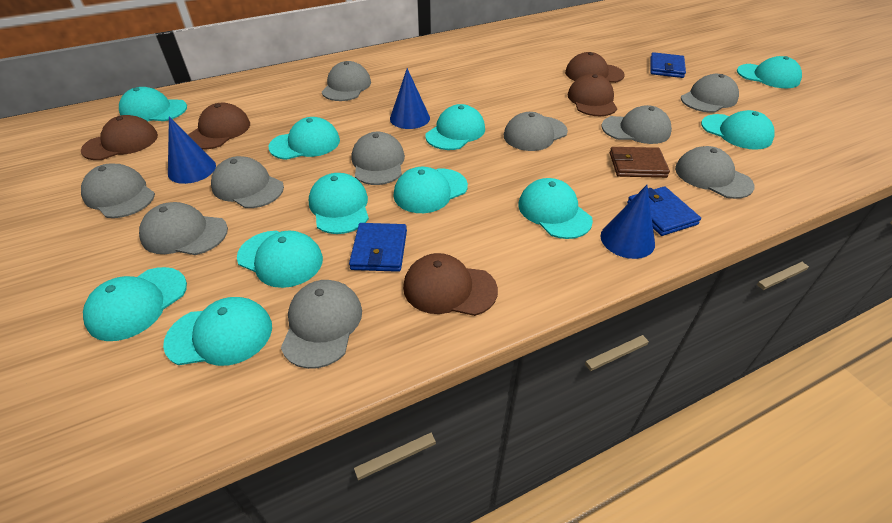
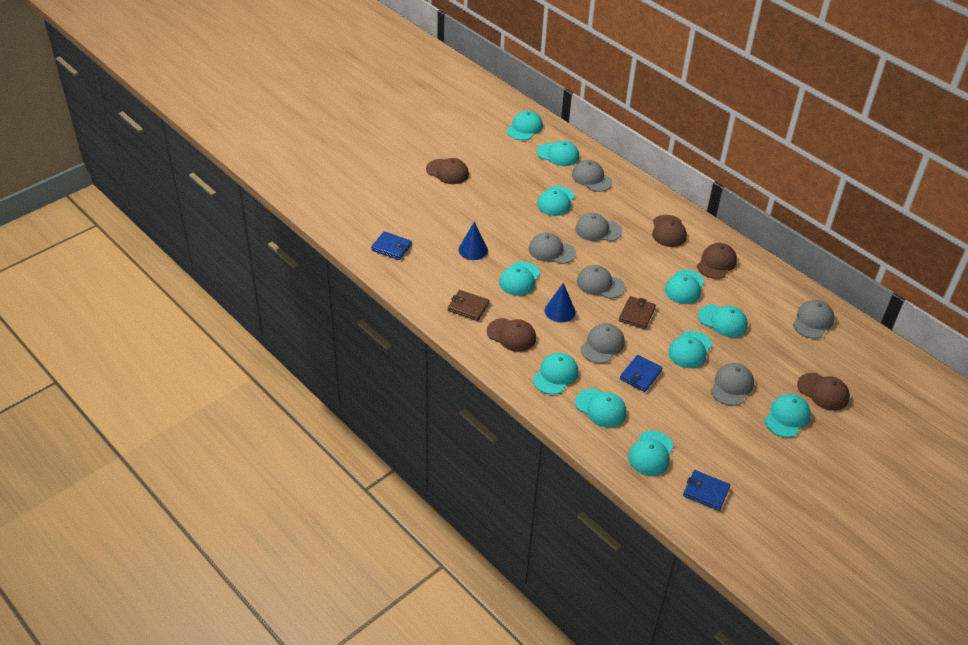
blue cone: [168,117,216,184] [390,68,430,129] [600,185,655,259] = 3 -> [459,222,488,260] [545,283,575,323] = 2
brown wallet: [610,147,670,178] = 1 -> [448,290,490,321] [619,296,656,329] = 2
grey cap: [81,163,155,218] [139,202,228,255] [211,156,284,208] [281,280,362,369] [322,61,371,101] [352,132,405,185] [504,112,568,151] [602,105,672,144] [675,146,755,199] [681,74,739,113] = 10 -> [529,233,576,264] [572,160,612,192] [575,213,622,241] [577,265,625,299] [580,323,625,364] [711,363,754,406] [793,300,835,339] = 7

